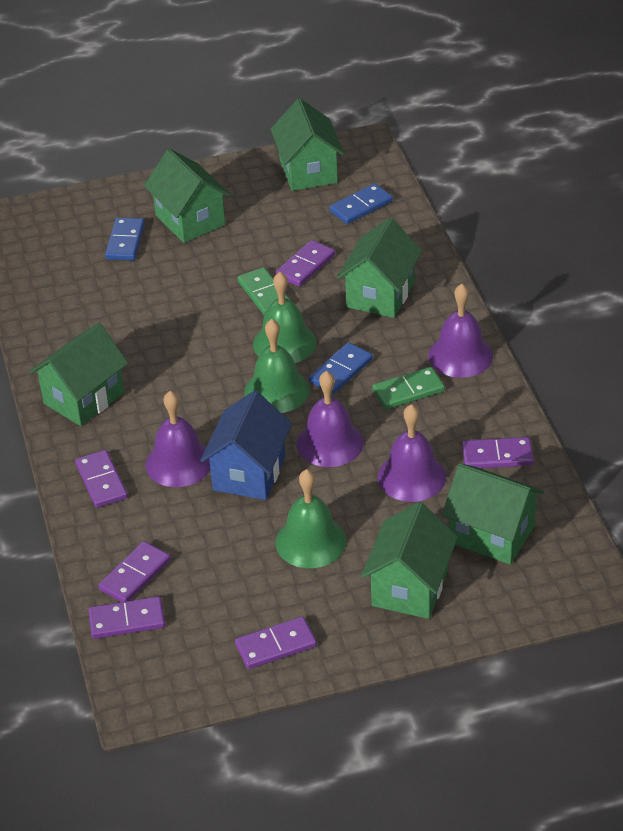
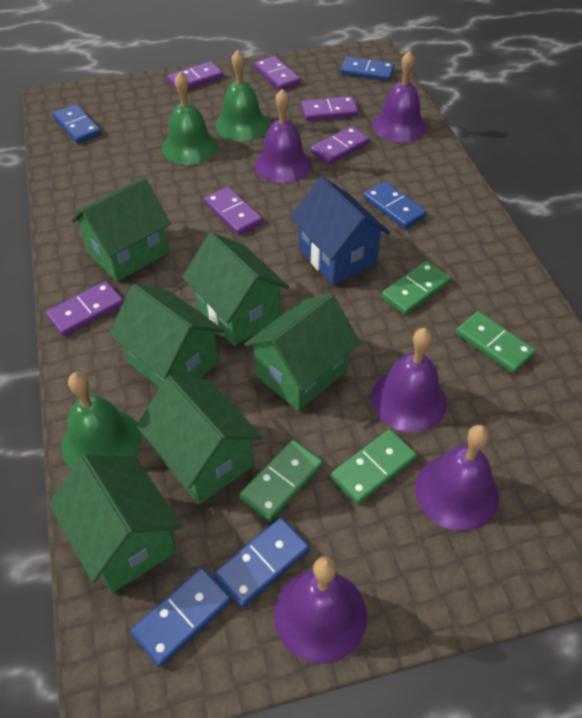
blue domino: [105,218,145,261] [309,342,373,394] [330,183,393,224] = 3 -> [53,104,101,143] [130,567,231,667] [214,518,310,607] [341,57,395,81] [363,181,427,229] = 5
green domino: [238,267,290,315] [372,367,445,409] = 2 -> [239,440,323,521] [331,429,417,504] [381,261,451,315] [456,311,535,373] = 4
purple bell: [145,391,210,487] [296,371,364,467] [378,404,446,502] [428,284,493,378] = 4 -> [254,89,312,183] [274,556,367,663] [371,328,447,432] [372,51,427,142] [415,425,499,531] = 5

